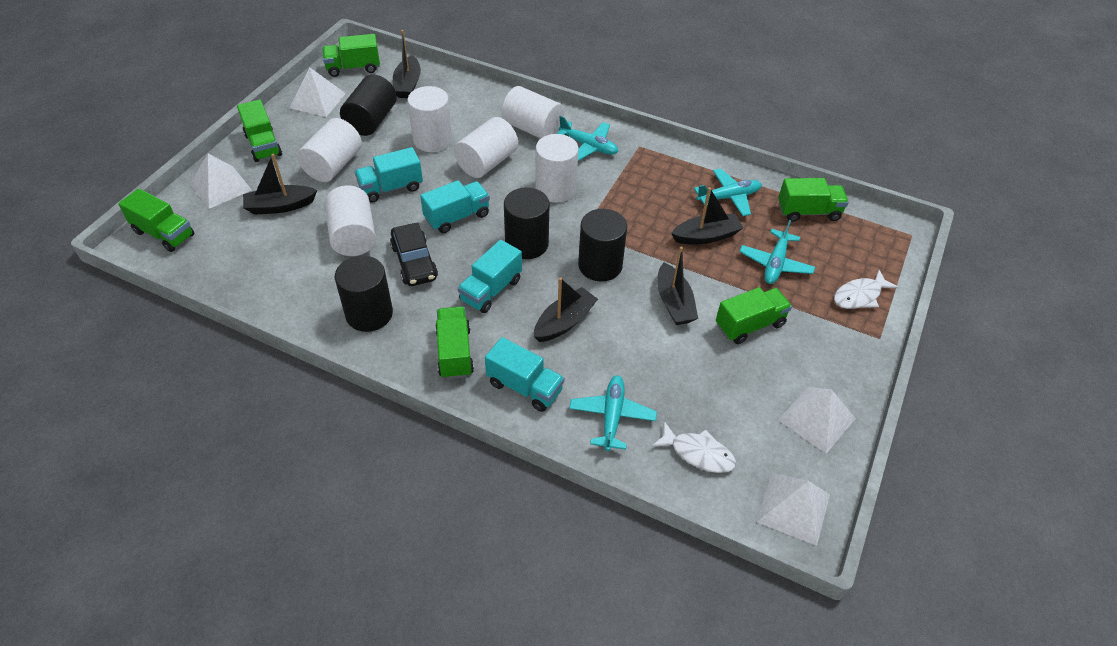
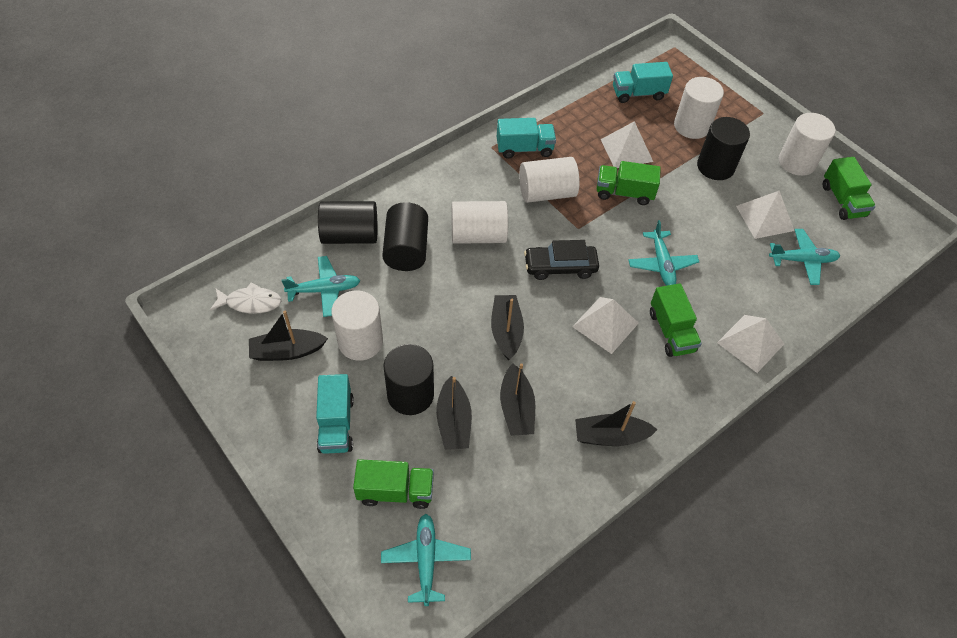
green truck: [118,189,194,252] [237,100,282,162] [322,34,380,77] [435,307,474,379] [716,287,792,344] [778,178,849,222] = 6 -> [353,459,434,509] [597,161,661,205] [650,283,702,357] [822,157,876,220] = 4
turquoise truck: [355,147,423,203] [420,180,490,233] [458,240,522,313] [485,337,564,412] = 4 -> [316,374,354,454] [497,118,556,159] [613,62,673,103] = 3
white cylinder: [297,118,362,182] [325,185,376,256] [407,86,452,152] [454,117,518,178] [502,86,564,139] [536,134,579,202] = 6 -> [331,290,383,361] [452,201,508,244] [519,157,580,203] [674,77,724,139] [779,113,836,176] = 5
white fish: [652,421,736,473] [834,270,899,309] = 2 -> [210,282,282,314] = 1

